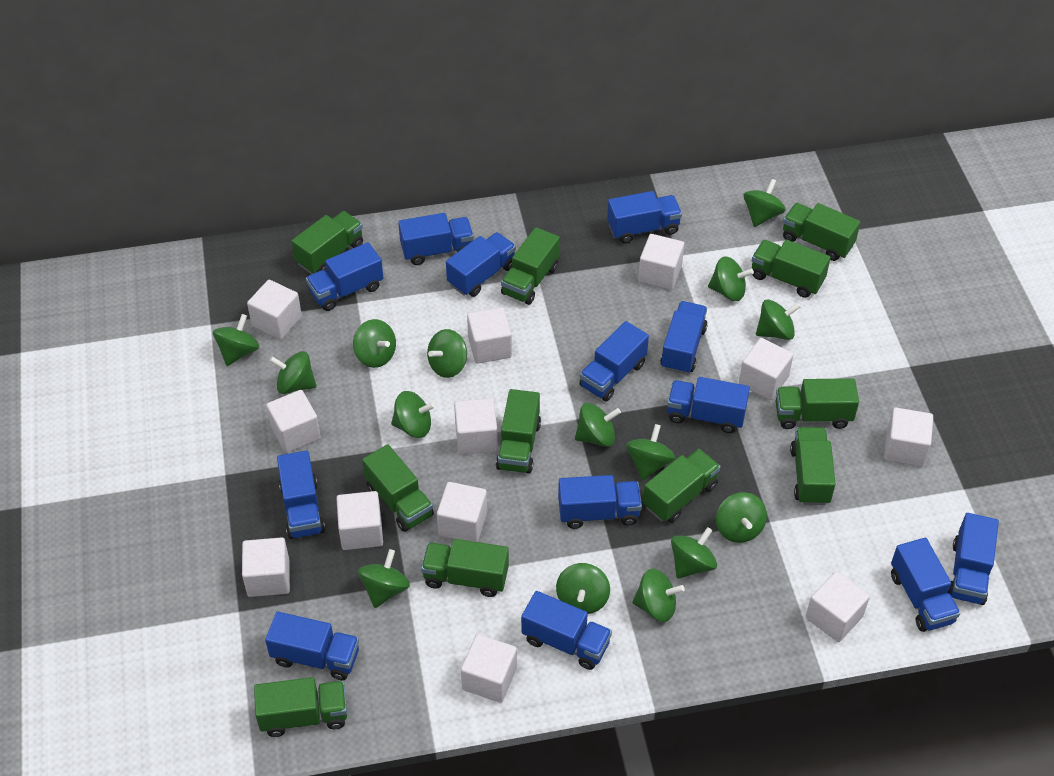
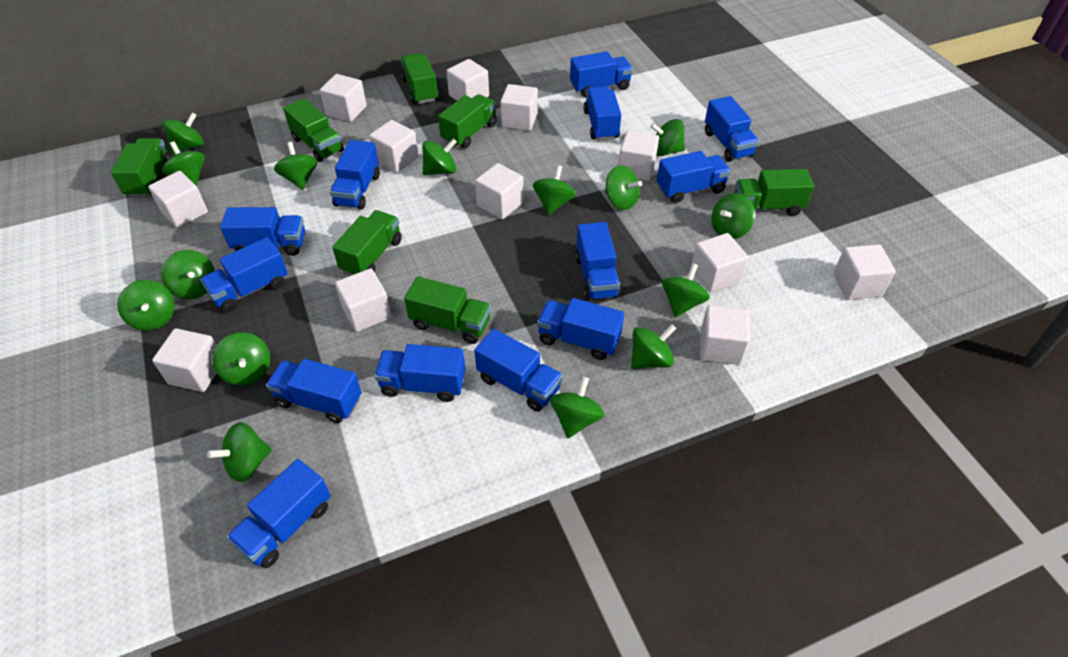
green truck: [254,677,347,737] [291,211,363,274] [362,444,434,532] [421,539,509,597] [496,389,541,474] [501,227,560,305] [643,449,721,523] [752,240,831,298] [776,379,859,429] [783,203,861,261] [790,427,836,505] = 11 -> [111,138,171,197] [283,98,344,162] [332,210,402,275] [401,53,439,104] [404,276,491,344] [438,94,497,148] [735,169,814,216] = 7

